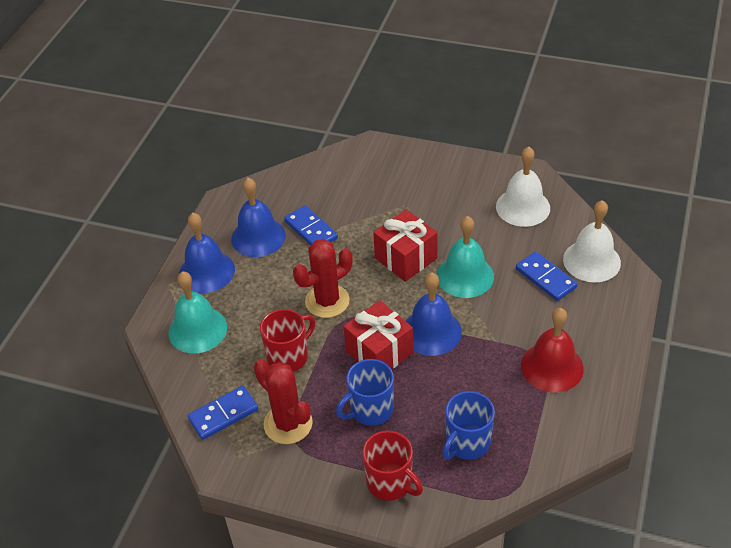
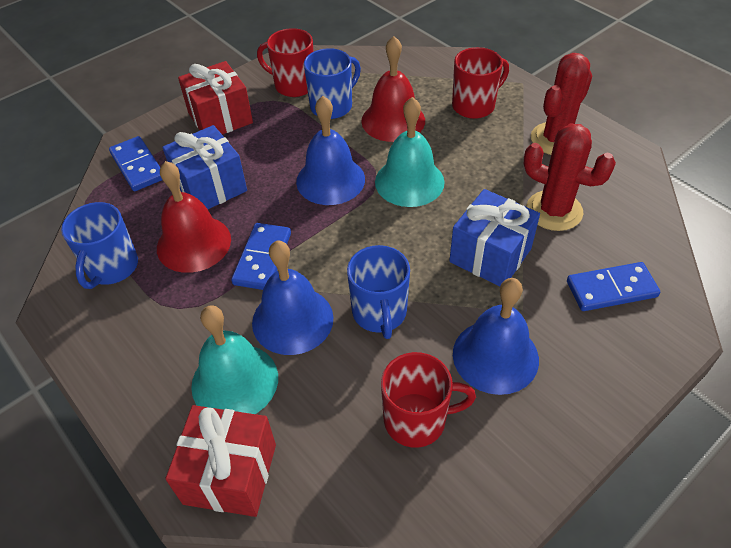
blue gift: none = 0 -> [163,125,247,209] [449,189,540,286] = 2
blue mug: [336,359,394,426] [442,391,495,460] = 2 -> [61,202,138,289] [304,48,361,119] [347,245,410,339] = 3
red bell: [521,308,584,393] = 1 -> [157,161,231,273] [361,36,425,142] = 2
red mug: [260,309,315,372] [362,430,423,501] = 2 -> [257,28,314,97] [381,352,476,448] [452,47,509,119] = 3
white bell: [496,147,550,227] [563,200,621,283] = 2 -> none = 0

